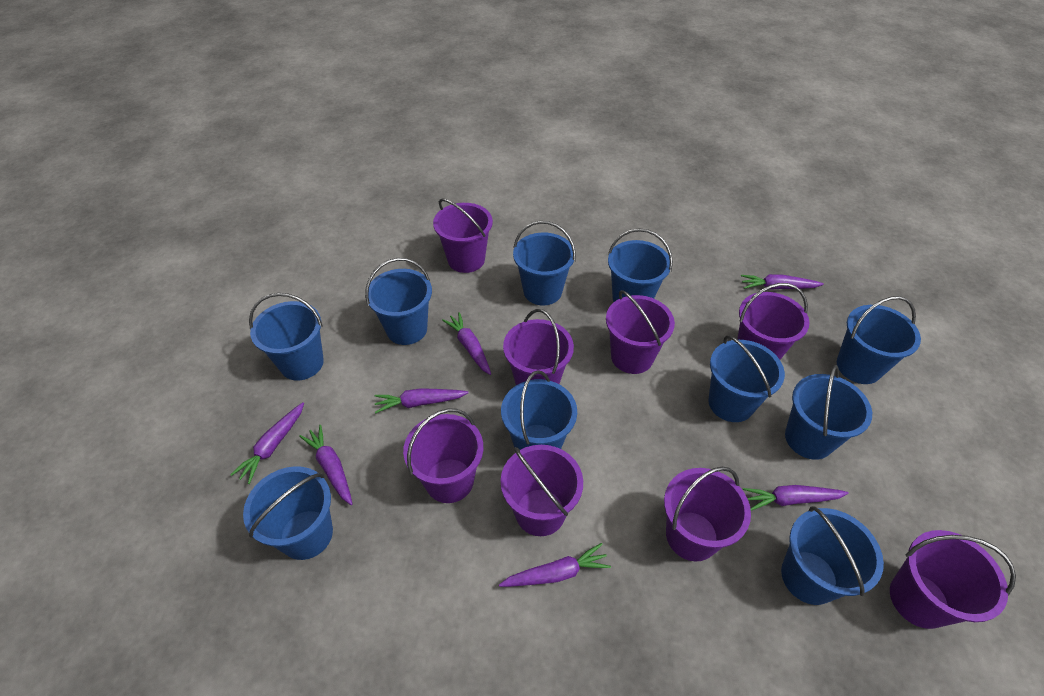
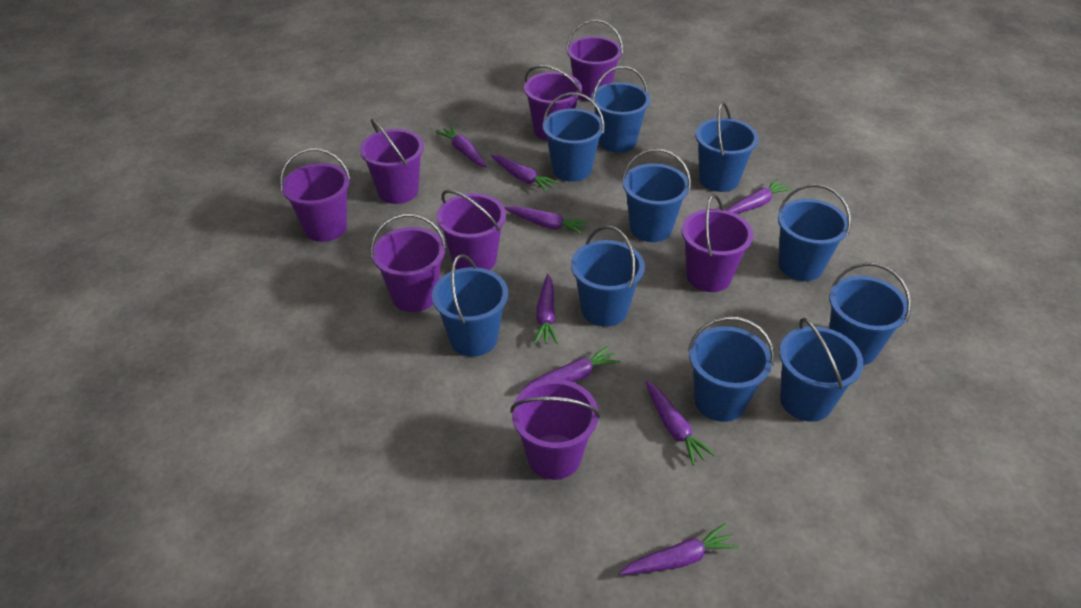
purple carrot: [230,402,304,484] [299,425,353,505] [374,388,468,413] [442,312,491,375] [499,543,611,587] [741,274,824,290] [743,485,849,511] = 7 -> [436,126,487,167] [491,155,559,193] [504,206,589,235] [522,346,621,390] [534,274,558,344] [619,523,739,575] [646,381,715,466] [727,179,792,214] = 8

